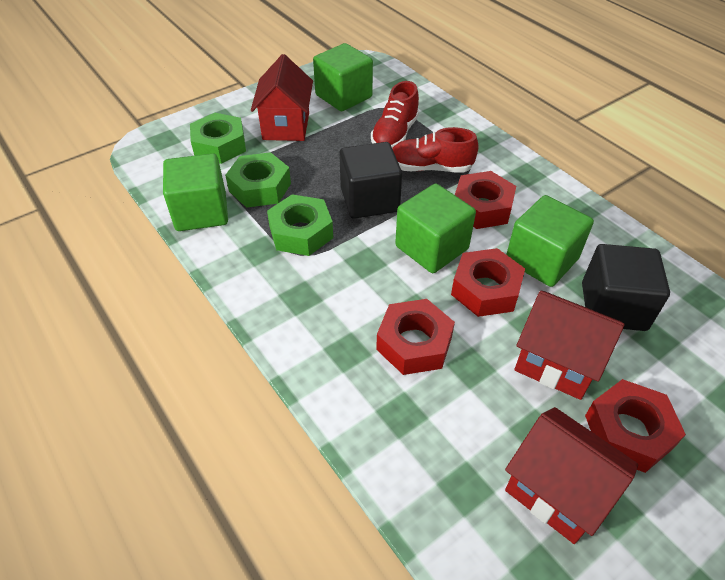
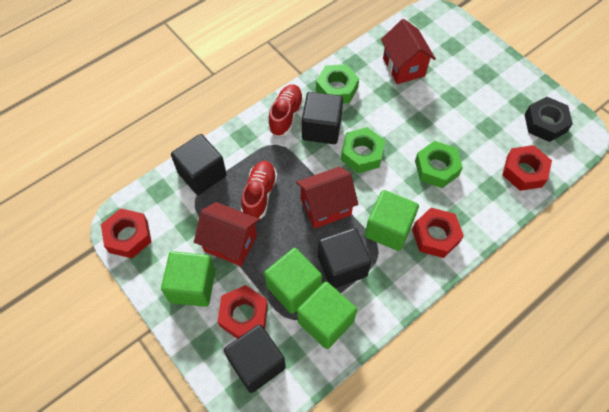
black cube: [339,142,402,219] [582,244,670,331] = 2 -> [171,134,227,195] [224,324,286,393] [302,92,343,144] [318,228,371,288] = 4
black nut: none = 0 -> [524,97,573,142] = 1

